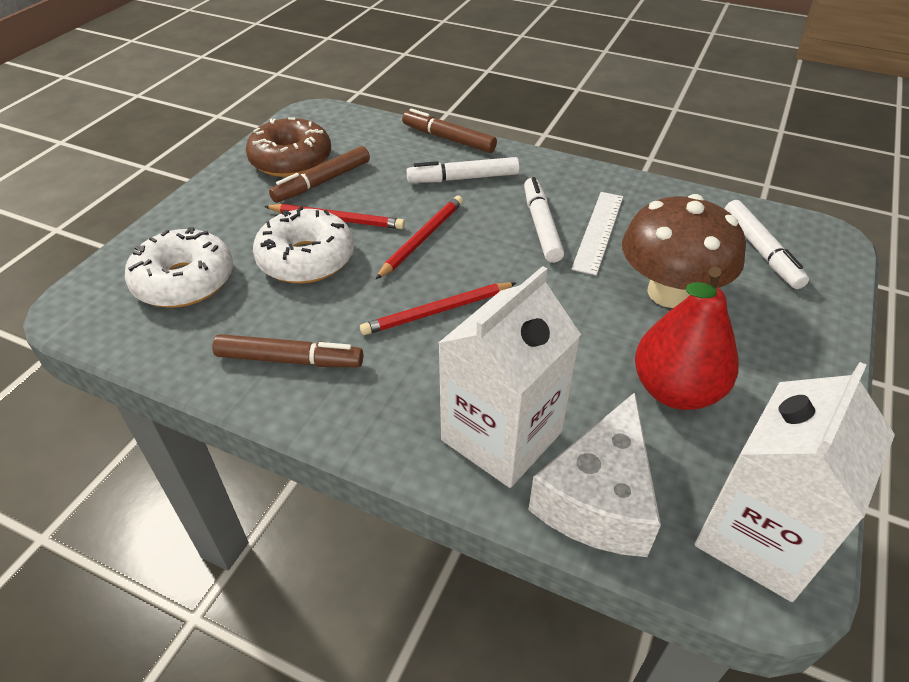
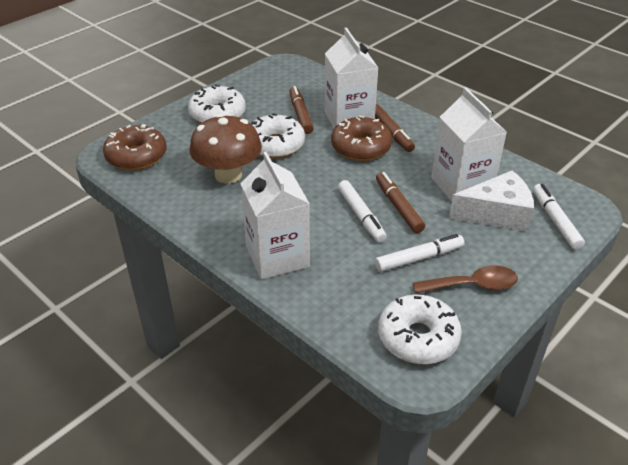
brown donut: [246,117,331,177] = 1 -> [103,124,166,170] [331,116,392,161] = 2
brown spoon: none = 0 -> [413,265,518,294] = 1
red pear: [635,266,739,410] = 1 -> none = 0
red pencil: [264,204,405,229] [360,282,516,335] [376,196,463,279] = 3 -> none = 0
white carton: [438,266,581,488] [694,362,895,602] = 2 -> [240,152,310,280] [324,28,378,128] [432,87,507,202] = 3
white donut: [125,227,233,308] [253,206,354,284] = 2 -> [188,85,246,123] [251,113,305,159] [378,294,462,364] = 3
white ruler: [571,192,623,275] = 1 -> none = 0

